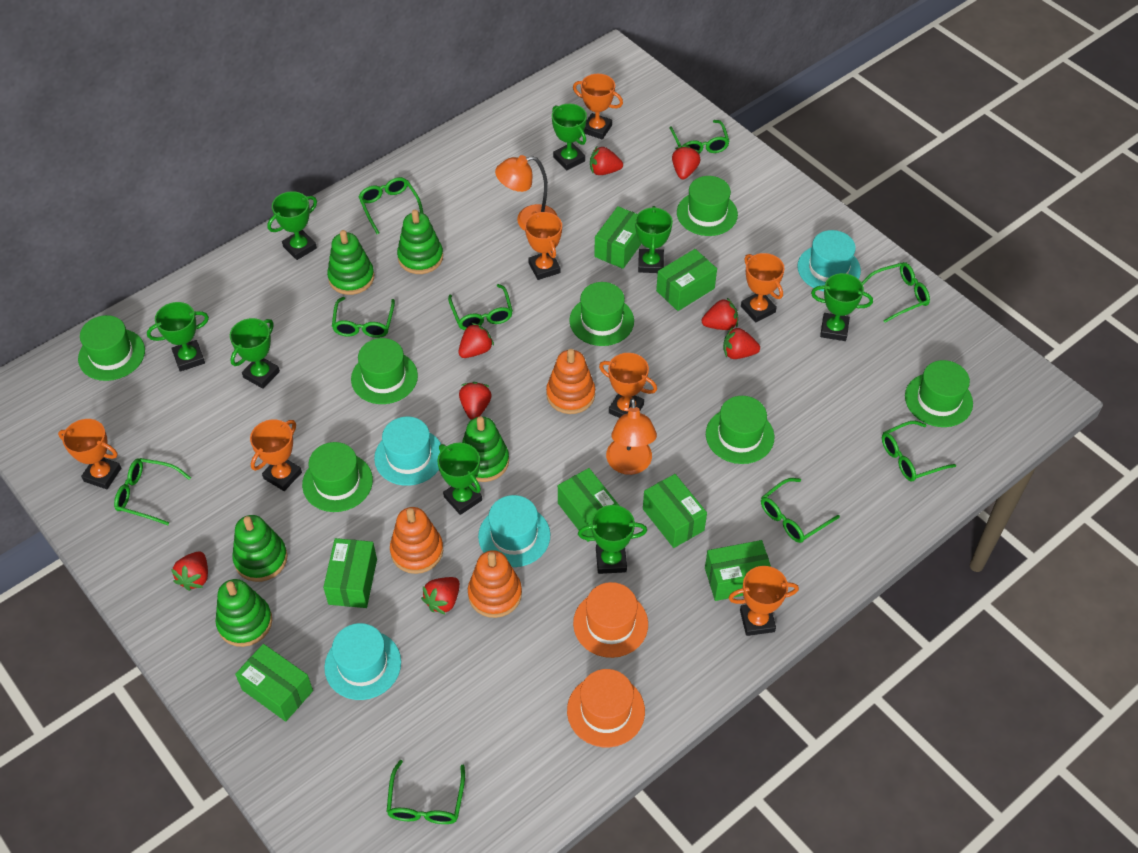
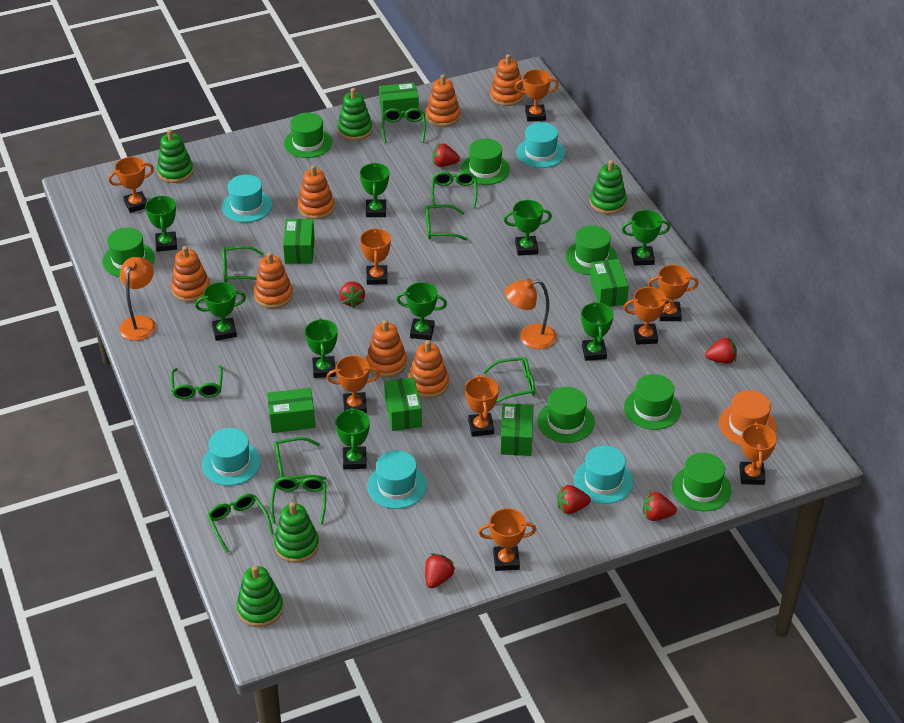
green box: [235,644,313,722] [323,538,377,608] [558,468,620,542] [594,206,641,269] [643,474,707,548] [656,249,717,311] [705,540,771,601] = 7 -> [267,388,315,433] [283,219,315,264] [379,82,419,117] [384,377,422,431] [500,403,534,456] [590,259,629,307] = 6
green trophy: [147,302,209,371] [230,318,280,389] [267,191,317,260] [437,443,482,515] [552,104,587,171] [578,505,647,574] [635,206,673,273] [811,273,873,341] = 8 -> [145,195,177,252] [195,282,246,341] [305,318,338,378] [335,407,370,469] [360,163,389,217] [396,282,447,340] [504,200,552,256] [581,301,614,361] [622,210,670,266] = 9
orange hat: [567,669,645,747] [573,582,648,658] = 2 -> [719,390,777,445] = 1
orange stacking toy: [390,507,443,574] [468,550,522,618] [546,349,595,414] = 3 -> [171,246,210,302] [254,252,293,309] [298,165,335,219] [366,320,407,377] [408,340,449,398] [426,74,460,127] [490,54,524,106] = 7
orange trophy: [58,419,121,489] [250,419,302,491] [525,212,562,280] [573,74,623,139] [599,353,657,418] [729,566,799,636] [741,253,785,322] = 7 -> [108,157,154,213] [326,355,380,413] [360,228,391,285] [465,375,499,437] [478,508,537,571] [515,69,559,122] [623,287,674,345] [648,265,699,321] [739,422,777,485] = 9
red strawberry: [171,551,208,591] [421,577,460,615] [458,323,494,358] [459,382,492,420] [590,147,623,175] [672,146,701,179] [702,298,738,330] [723,327,760,359] = 8 -> [340,281,365,308] [425,553,455,588] [432,143,460,167] [557,485,591,514] [643,491,677,521] [705,337,737,364] = 6
turquoise hat: [324,623,401,700] [374,417,441,486] [478,495,550,567] [797,230,861,291] = 4 -> [202,428,261,486] [222,175,272,222] [367,450,427,509] [517,122,565,168] [574,445,633,504] = 5

